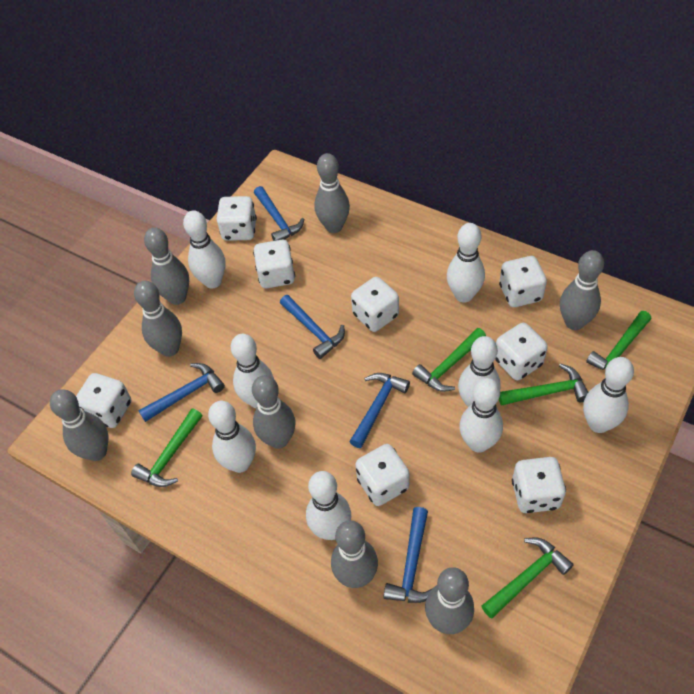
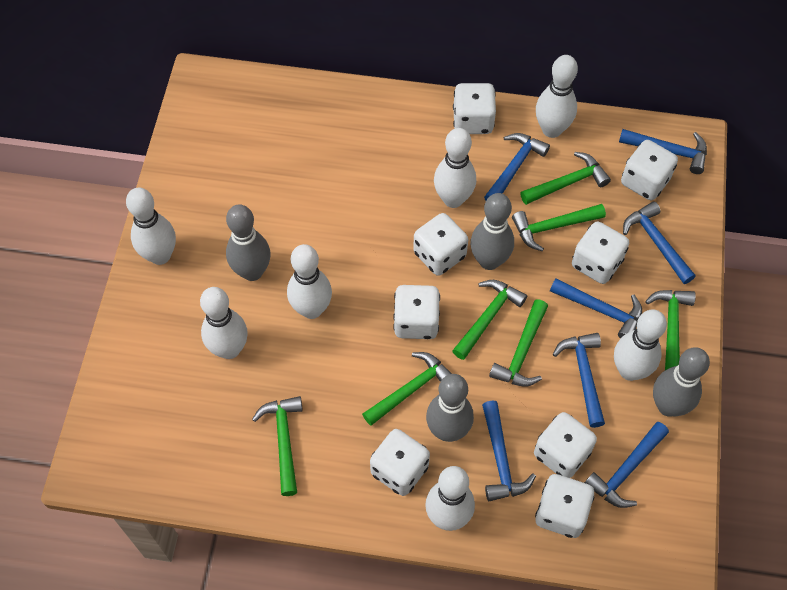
blue hammer: [138,363,225,422] [254,186,304,241] [280,295,345,359] [349,373,410,448] [384,507,432,603] = 5 -> [482,401,536,501] [484,133,550,200] [550,278,642,339] [553,333,605,428] [585,422,669,508] [619,129,707,174] [623,201,696,284] = 7
green hammer: [131,409,202,487] [412,328,486,392] [481,537,574,618] [499,364,588,406] [586,311,651,370] = 5 -> [252,396,303,496] [362,352,452,426] [452,280,527,360] [489,299,548,387] [512,204,606,252] [520,152,611,205] [645,290,696,370] = 7
grey bowling pin: [50,389,108,461] [134,281,182,357] [144,227,189,305] [252,375,295,449] [314,153,350,233] [331,520,378,588] [425,567,474,634] [560,250,604,330] = 8 -> [226,204,270,281] [426,374,474,442] [470,193,514,270] [653,347,710,417] = 4
white bowling pin: [183,210,225,288] [208,401,256,473] [231,334,274,408] [306,471,351,540] [447,223,485,303] [458,336,501,407] [459,378,503,453] [583,357,634,433] = 8 -> [126,187,176,265] [200,287,248,359] [287,244,332,319] [425,466,475,531] [434,128,476,208] [536,55,578,138] [614,310,667,381] = 7

